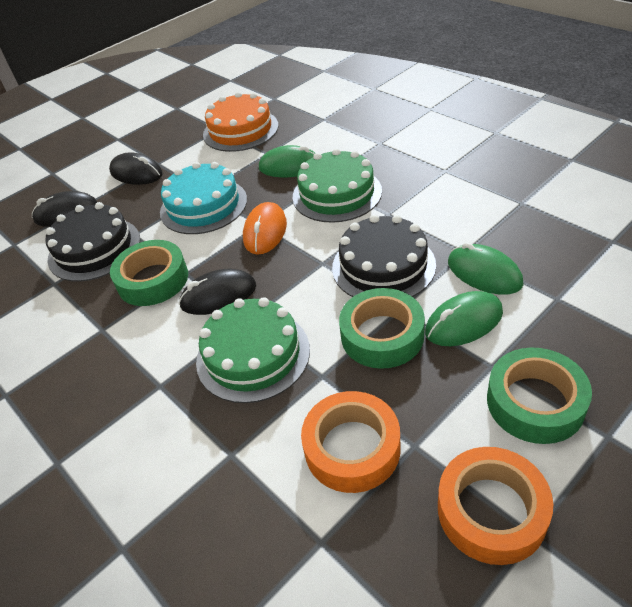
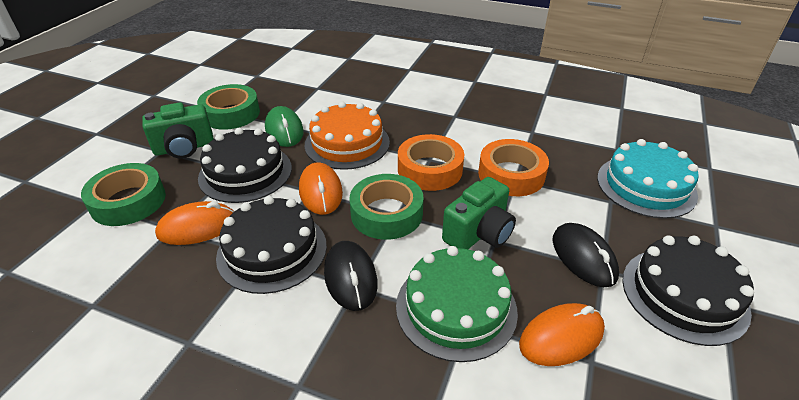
black cake: [45,202,140,282] [332,214,436,297] = 2 -> [198,128,292,203] [216,196,327,294] [622,235,754,346] = 3
black mouse: [32,191,97,227] [109,152,163,185] [179,269,256,315] = 3 -> [324,241,378,311] [552,223,619,287] = 2
green cake: [196,297,310,403] [293,148,382,223] = 2 -> [396,246,518,362] = 1
green camera: none = 0 -> [142,103,214,159] [442,177,516,249] = 2
green mouse: [259,145,315,177] [425,291,503,346] [448,242,524,295] = 3 -> [265,106,304,147] = 1
orange mouse: [243,202,287,255] = 1 -> [155,201,234,245] [299,162,343,215] [519,303,605,366] = 3

